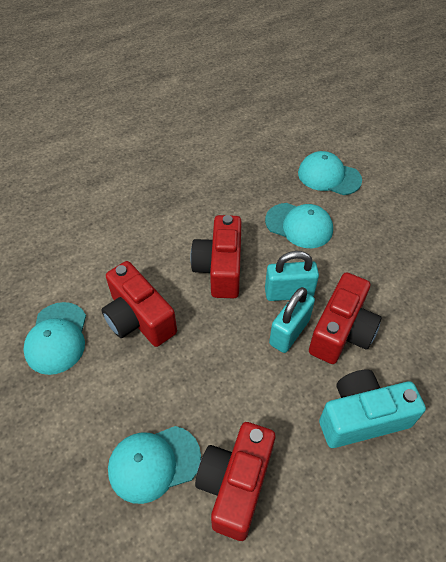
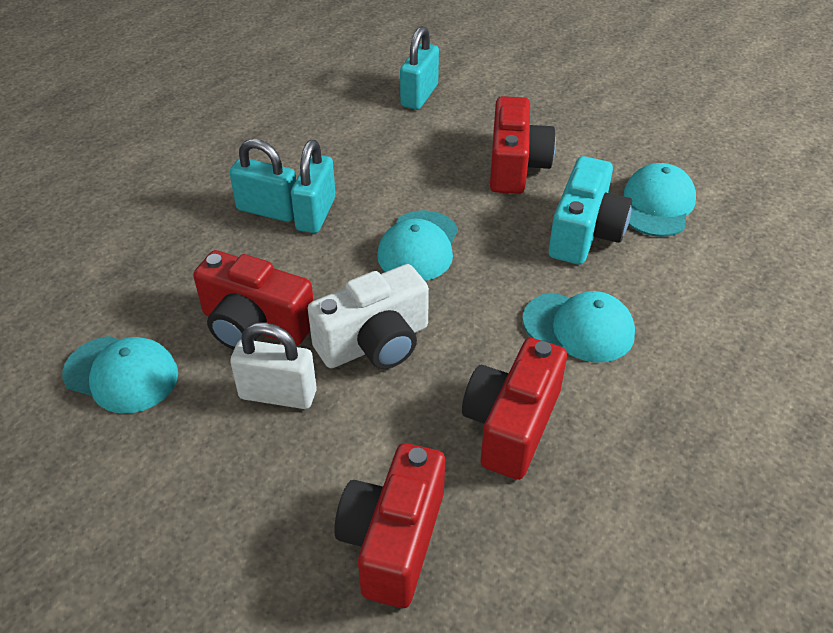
turquoise padlock: [265,251,319,301] [269,287,315,353] = 2 -> [229,139,296,222] [291,140,336,233] [400,26,439,110] = 3
white camera: none = 0 -> [308,264,429,369] = 1
white padlock: none = 0 -> [230,323,317,409] = 1

